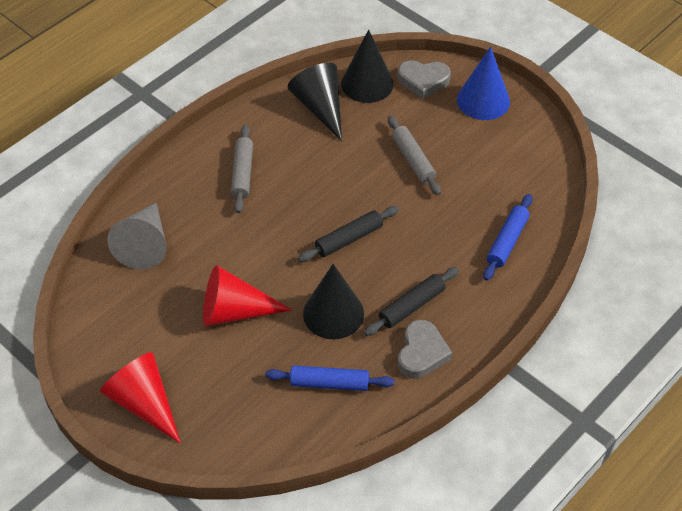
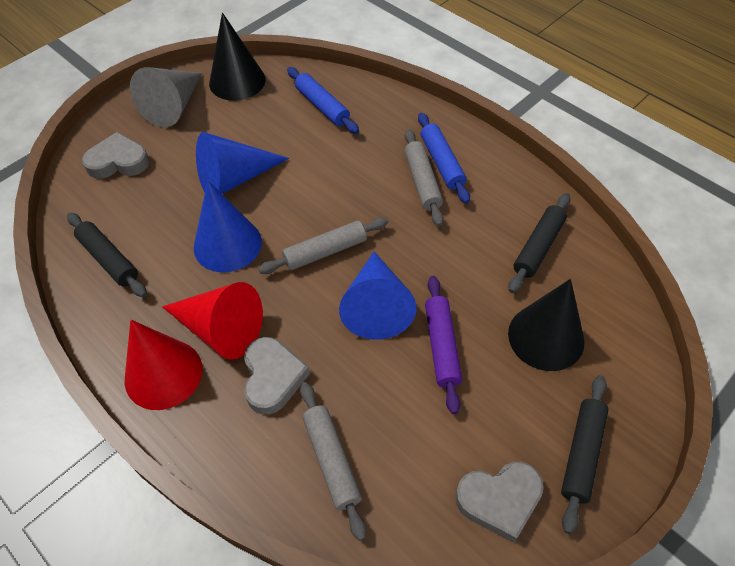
black cone: [288,63,342,141] [303,264,364,339] [341,30,394,103] = 3 -> [209,13,266,101] [508,279,585,371] = 2
black rolling pin: [298,206,399,262] [364,267,459,336] = 2 -> [67,212,147,297] [508,193,570,293] [561,375,609,534] = 3
blue cone: [457,47,510,120] = 1 -> [194,181,262,272] [196,132,289,194] [339,251,417,340] = 3
grey heart: [398,60,451,99] [398,320,452,379] = 2 -> [82,132,149,179] [244,337,310,415] [455,462,544,543] = 3
grey rolling pin: [231,125,253,213] [388,115,441,195] = 2 -> [258,217,388,274] [300,382,366,541] [404,129,444,227] = 3
purple rolling pin: none = 0 -> [425,276,462,414] = 1

